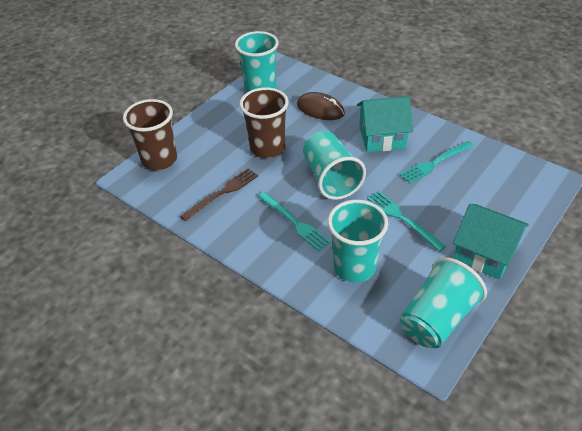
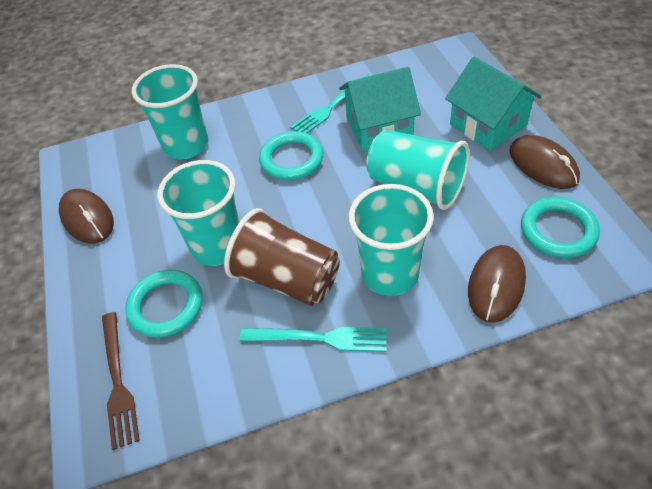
brown cup: [123,99,177,170] [239,87,289,158] = 2 -> [224,208,340,306] = 1
brown mouse: [297,92,345,120] = 1 -> [59,189,114,244] [468,245,526,323] [509,135,580,189] = 3
turquoise fork: [258,192,331,251] [367,191,446,252] [400,141,474,184] = 3 -> [240,327,387,352] [290,74,372,133] = 2
turquoise ring: none = 0 -> [125,270,202,338] [259,131,323,180] [521,197,600,258] = 3

